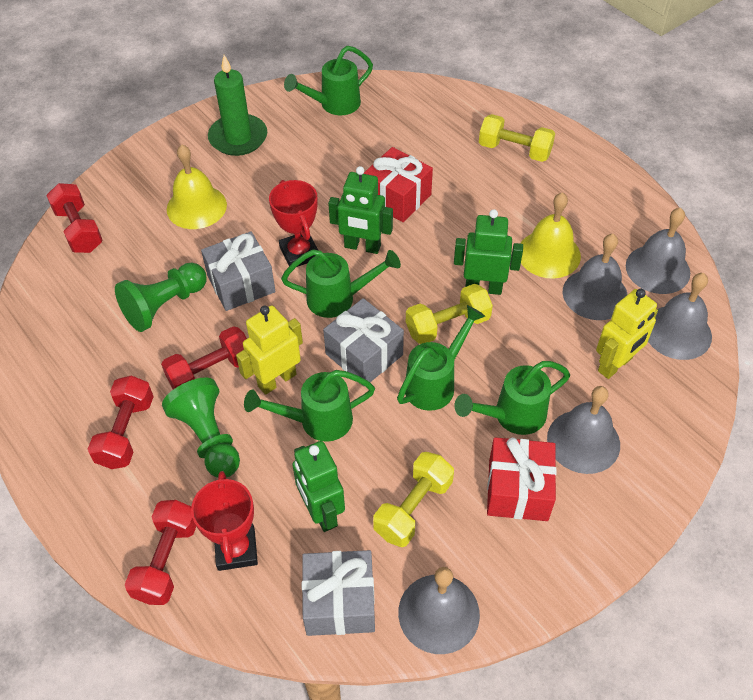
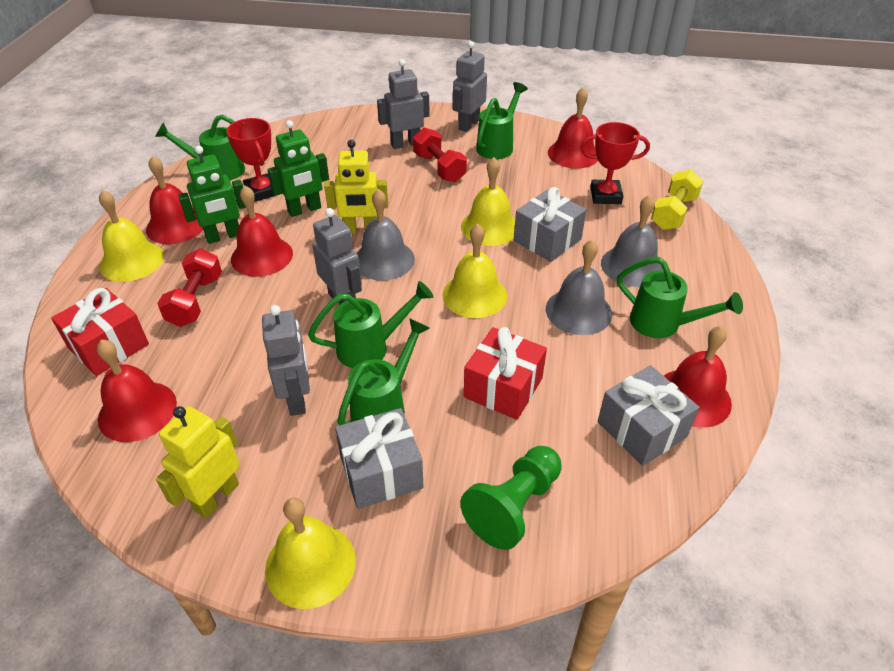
green candle: [208,55,267,156] = 1 -> none = 0
green pawn: [115,263,207,332] [162,378,240,478] = 2 -> [460,446,562,550] = 1
green robot: [292,441,345,532] [328,166,393,254] [454,209,523,295] = 3 -> [178,146,246,244] [268,120,329,217] = 2
grey bell: [398,567,480,654] [547,386,620,474] [563,234,628,320] [626,208,690,294] [648,273,712,360] = 5 -> [357,189,415,280] [546,239,612,335] [601,195,664,287] = 3
grey robot: none = 0 -> [262,305,310,416] [312,208,362,305] [377,59,430,149] [453,41,487,132] = 4
red bell: none = 0 -> [97,339,177,442] [146,156,203,244] [231,186,293,277] [548,87,598,169] [664,326,732,428] = 5
red dumbbell: [46,183,103,253] [88,375,154,469] [125,500,196,605] [161,326,247,389] = 4 -> [157,249,222,327] [413,127,467,182] = 2
yellow bell: [167,145,227,229] [520,192,581,279] = 2 -> [99,190,164,282] [265,498,356,609] [442,224,507,318] [461,157,515,246] = 4
yellow dumbbell: [373,452,454,547] [406,284,493,344] [479,114,555,162] = 3 -> [651,170,703,230] = 1

